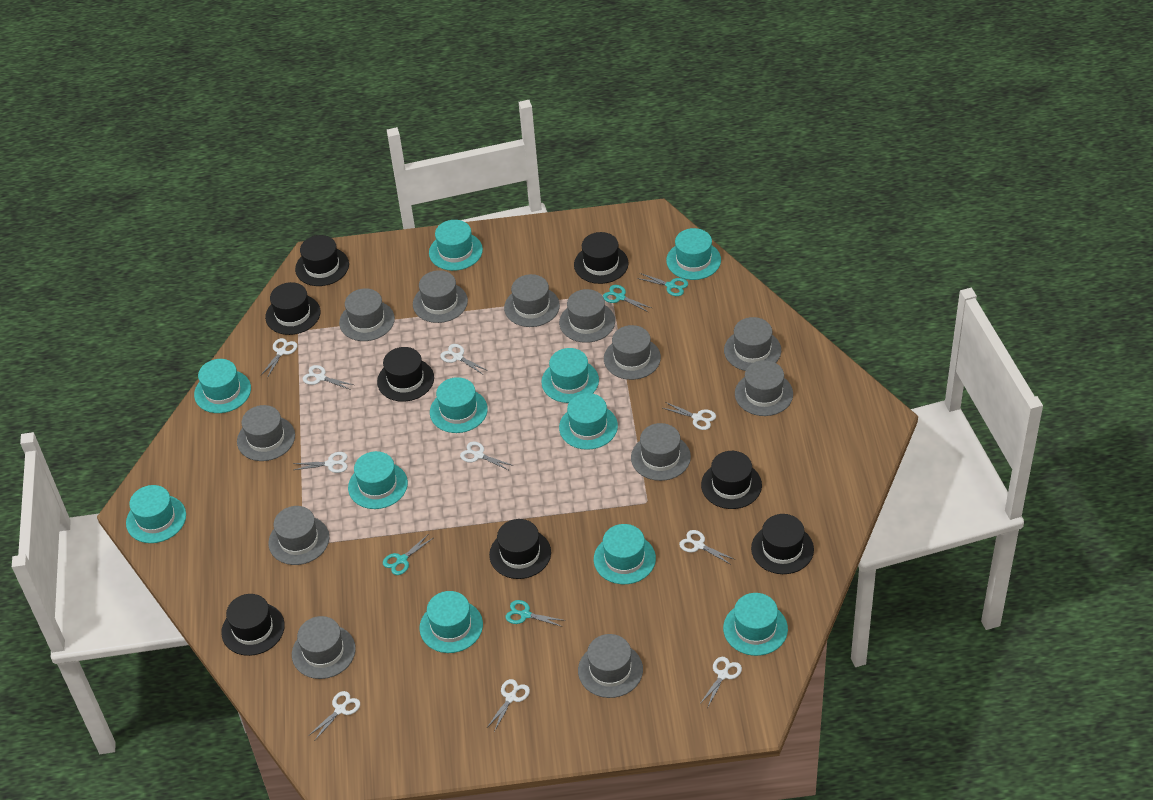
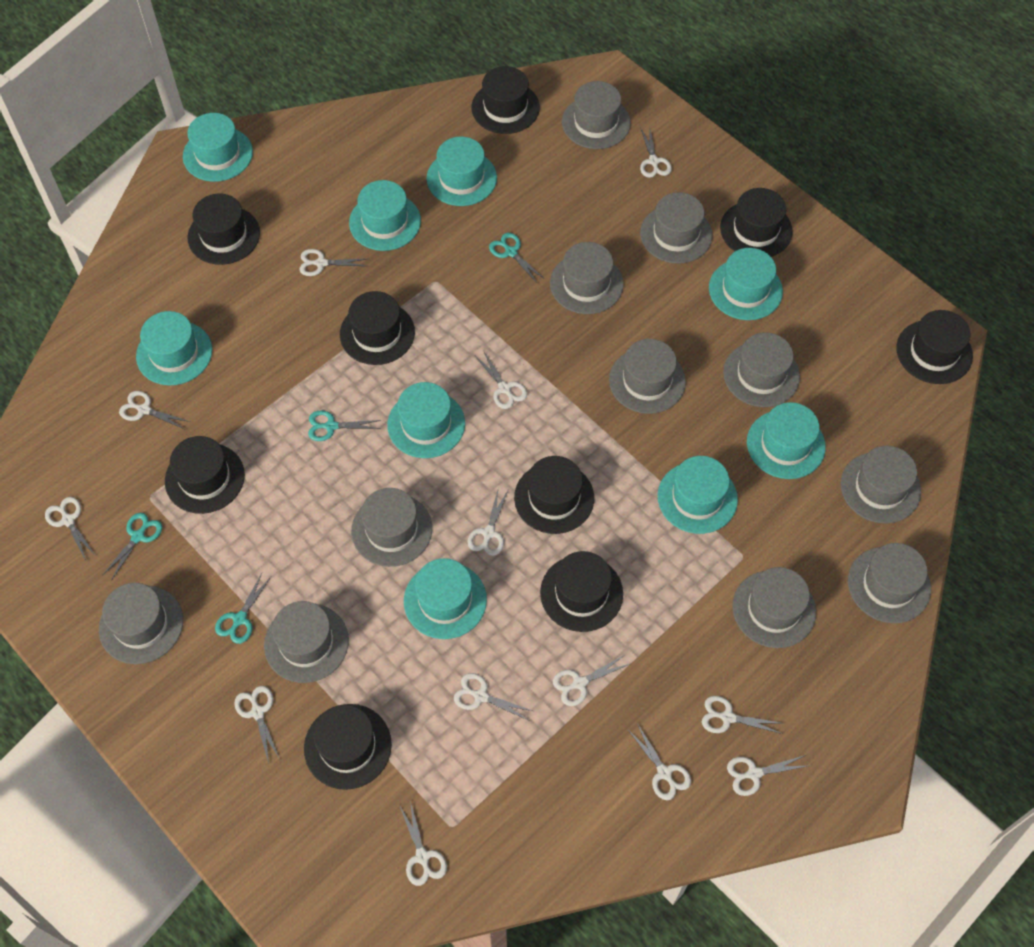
black hat: [221,594,285,656] [265,282,320,335] [295,235,349,286] [377,347,434,402] [489,519,551,579] [574,232,629,284] [701,451,762,509] [751,514,814,574] = 8 -> [165,436,245,514] [187,194,260,265] [304,704,392,790] [340,291,415,365] [472,66,540,134] [514,456,594,534] [540,551,623,632] [720,188,793,257] [896,310,973,384] = 9
grey hat: [237,405,295,461] [268,506,329,565] [292,616,356,679] [339,288,395,341] [413,270,468,323] [504,274,560,327] [559,289,615,343] [578,634,643,698] [604,325,661,380] [631,423,691,481] [724,317,781,371] [735,360,793,416] = 12 -> [99,583,183,664] [264,601,349,683] [351,488,432,567] [550,242,624,314] [562,81,631,149] [609,339,686,414] [640,192,712,263] [723,332,800,407] [732,567,816,648] [841,446,921,524] [848,543,931,623] = 11
turquoise hat: [126,485,186,543] [194,359,251,413] [348,451,408,509] [420,591,483,653] [429,220,483,271] [430,377,488,433] [541,348,599,403] [559,393,618,450] [594,524,656,584] [666,228,721,280] [723,593,788,656] = 11 -> [136,311,212,385] [183,113,253,182] [349,180,421,251] [387,382,465,458] [404,558,487,639] [426,137,497,206] [658,456,738,534] [709,248,783,320] [747,402,825,479] = 9
white scissors: [261,338,297,378] [293,452,347,473] [303,365,354,390] [308,691,360,741] [440,344,488,374] [460,442,514,471] [487,679,530,732] [663,402,716,430] [679,530,734,565] [700,657,742,706] = 10 -> [45,497,95,560] [119,391,190,429] [234,686,279,763] [299,249,366,276] [400,801,447,886] [454,673,533,721] [467,490,508,556] [476,352,527,409] [553,655,629,706] [628,725,691,800] [640,127,672,178] [702,696,784,734] [727,755,807,796] = 13

